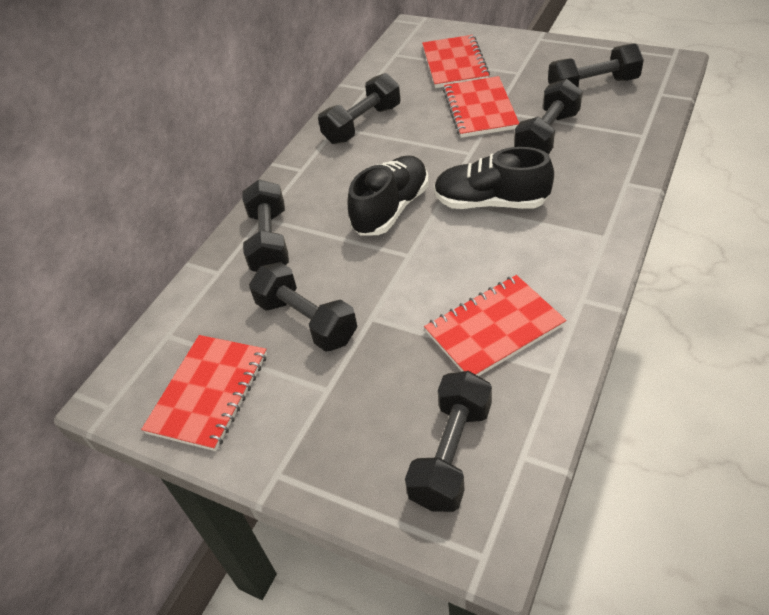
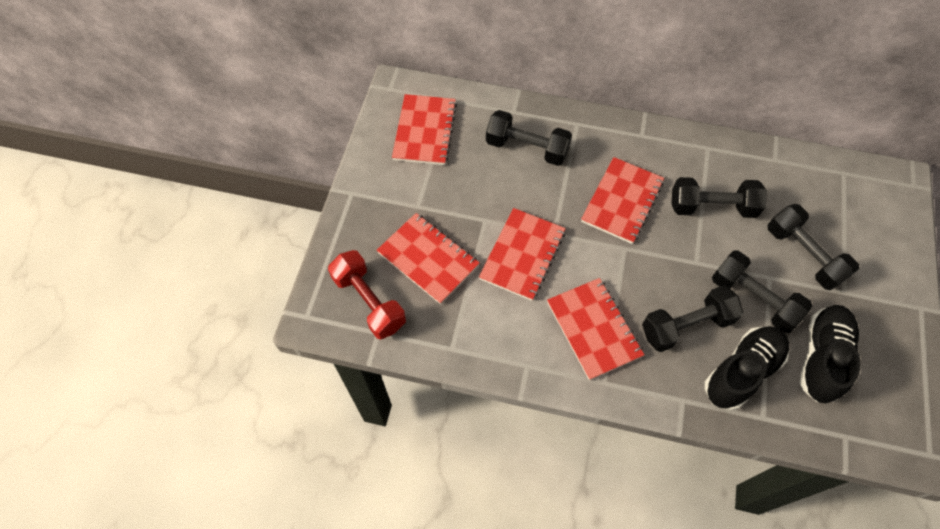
black dumbbell: [242,180,289,272] [249,262,357,352] [318,73,401,144] [405,371,492,512] [514,79,583,154] [548,43,644,87] = 6 -> [486,110,572,166] [642,285,743,352] [672,177,767,218] [712,251,812,333] [768,204,859,290] = 5
red dumbbell: none = 0 -> [328,250,406,339] = 1
red notebook: [141,335,267,451] [422,35,490,88] [424,275,566,376] [443,76,519,138] = 4 -> [377,213,480,304] [392,94,457,165] [479,208,566,301] [547,278,645,380] [581,157,664,244] = 5

